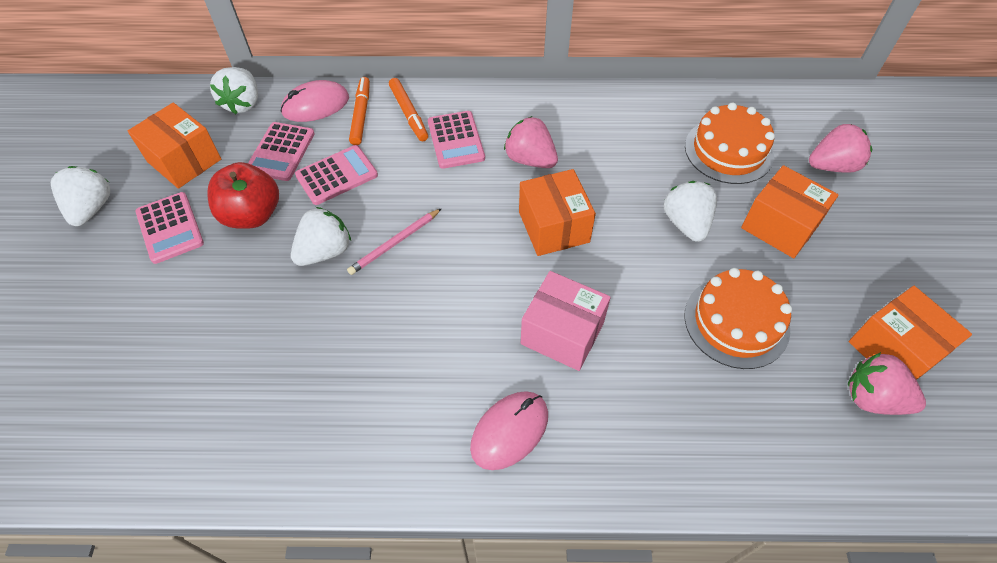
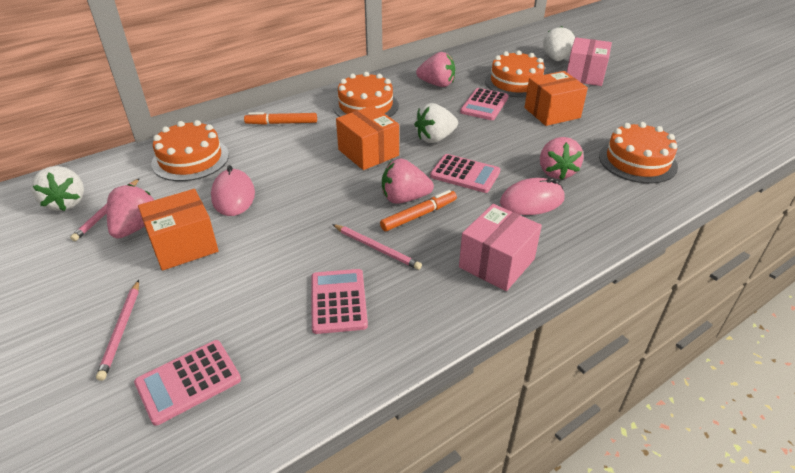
orange box: [128,103,221,189] [519,169,596,256] [741,165,838,258] [849,286,972,380] = 4 -> [138,189,219,271] [336,105,399,170] [524,71,588,126] = 3
orange cake: [684,268,792,369] [685,102,775,184] = 2 -> [151,120,229,181] [333,72,399,117] [485,50,544,97] [599,122,678,184] = 4
pink box: [521,271,611,371] = 1 -> [459,204,542,291] [567,37,612,86] = 2
pink pencil: [347,208,442,275] = 1 -> [70,178,140,241] [96,280,139,381] [332,224,422,270] = 3
pink strawberry: [504,116,558,168] [809,124,872,173] [848,352,926,415] = 3 -> [107,184,154,238] [382,159,434,204] [416,52,455,87] [540,137,583,180] = 4
red apple: [207,162,279,229] = 1 -> none = 0
white strawberry: [51,166,110,226] [210,67,258,114] [291,207,351,266] [663,181,717,242] = 4 -> [31,166,84,211] [414,103,458,143] [543,26,575,61] = 3

